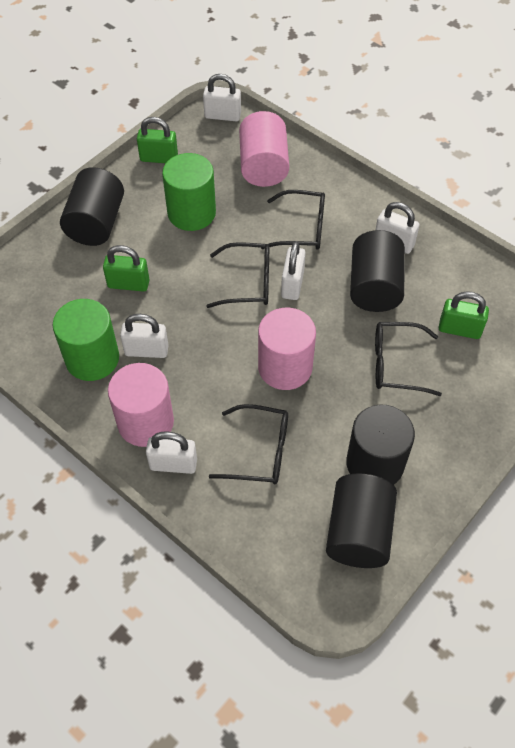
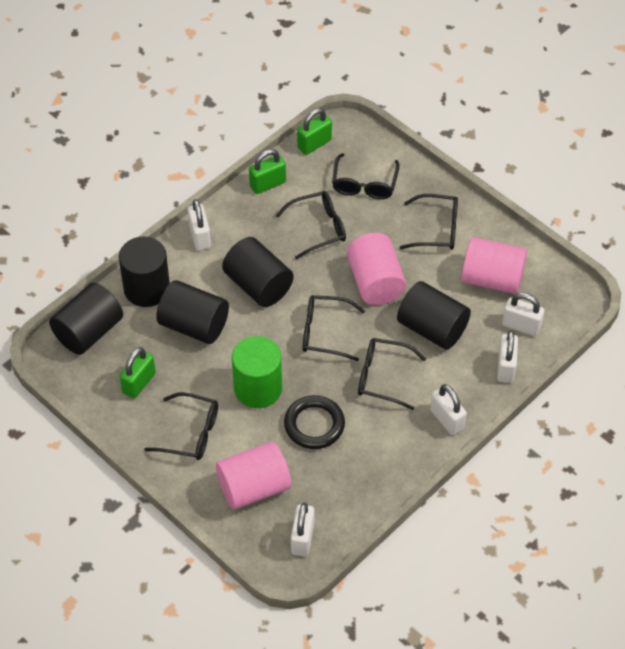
black cylinder: [60,167,124,246] [326,473,397,568] [346,405,415,485] [350,230,405,312] = 4 -> [49,283,123,355] [119,237,170,307] [156,280,229,344] [222,237,294,307] [397,281,471,350] = 5
black glasses: [206,242,269,308] [209,404,288,484] [261,190,325,250] [375,322,442,396] = 4 -> [144,392,218,460] [276,191,346,259] [303,295,365,361] [332,153,399,199] [358,338,426,410] [399,194,458,250] = 6
black ring: none = 0 -> [284,395,345,449] = 1
green cylinder: [53,299,119,381] [162,153,216,231] = 2 -> [232,336,282,408] = 1

